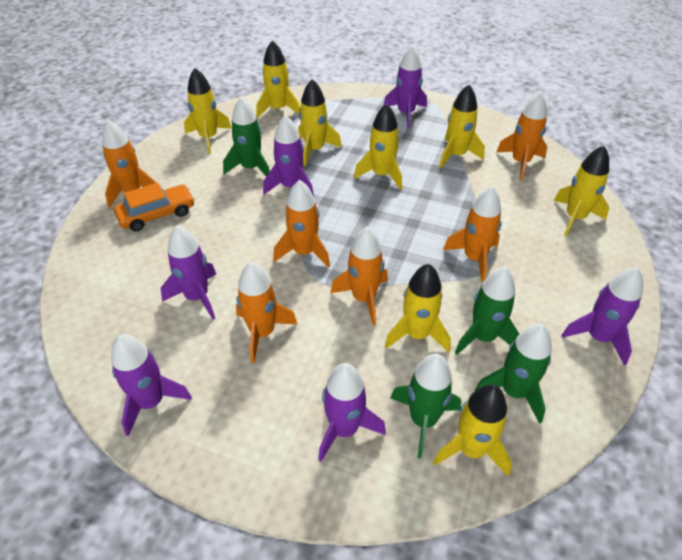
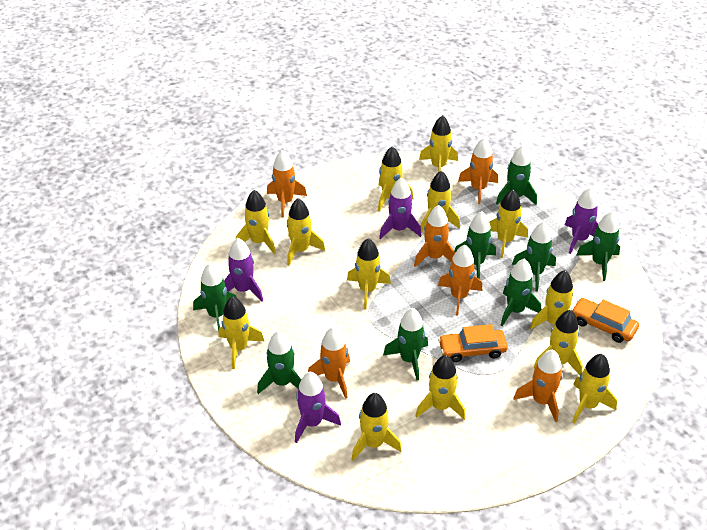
green rocket: [223,97,270,177] [391,354,461,459] [455,267,519,355] [475,324,552,424] = 4 -> [193,263,237,332] [257,331,301,394] [383,308,428,380] [454,211,496,280] [496,145,537,205] [501,259,541,326] [512,221,556,292] [576,211,620,281] = 8
orange car: [114,183,195,231] = 1 -> [438,324,508,362] [571,298,639,343] = 2
purple rocket: [111,334,192,437] [161,225,216,319] [263,115,314,197] [318,363,386,462] [383,45,427,128] [561,267,643,366] = 6 -> [224,238,263,301] [295,372,341,443] [379,177,421,239] [565,187,598,254] = 4
yellow rocket: [184,68,232,154] [256,40,300,118] [298,79,342,166] [354,103,402,190] [385,264,451,352] [433,384,512,476] [439,85,485,168] [554,146,609,236] = 8 -> [219,296,264,369] [236,190,276,254] [287,198,325,266] [347,238,391,309] [351,393,402,461] [378,146,413,212] [416,355,466,420] [419,115,458,172] [421,170,460,233] [489,189,528,258] [530,270,573,329] [534,310,583,375] [572,354,617,423] = 13

